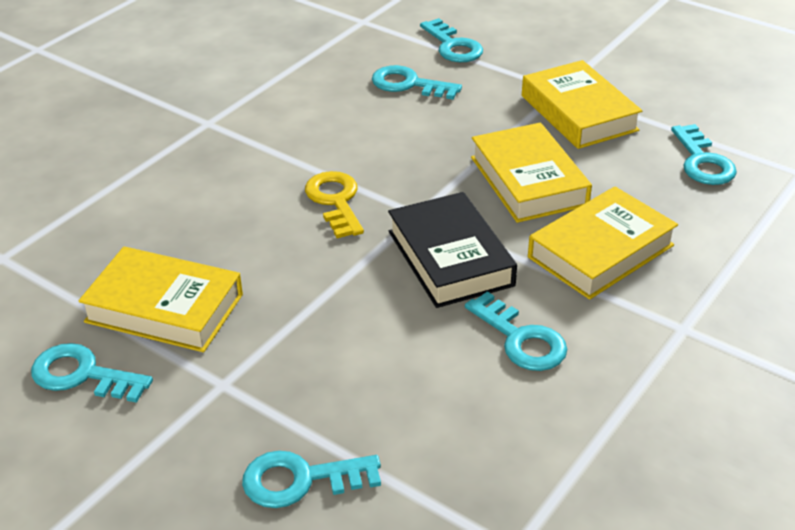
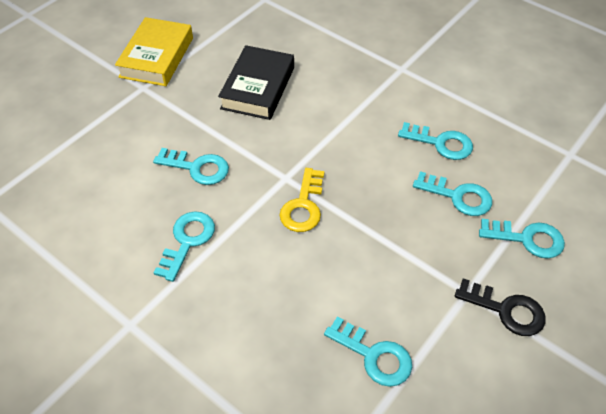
black key: none = 0 -> [455,278,546,336] = 1
yellow book: [79,247,243,352] [471,123,592,223] [522,60,642,149] [528,187,678,300] = 4 -> [115,17,193,86] = 1

